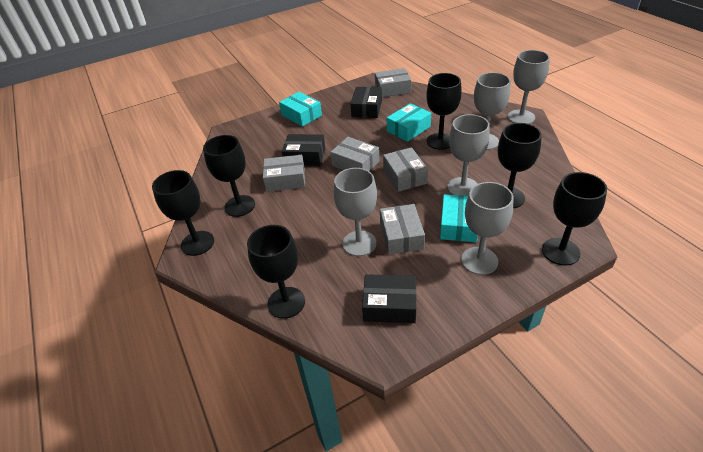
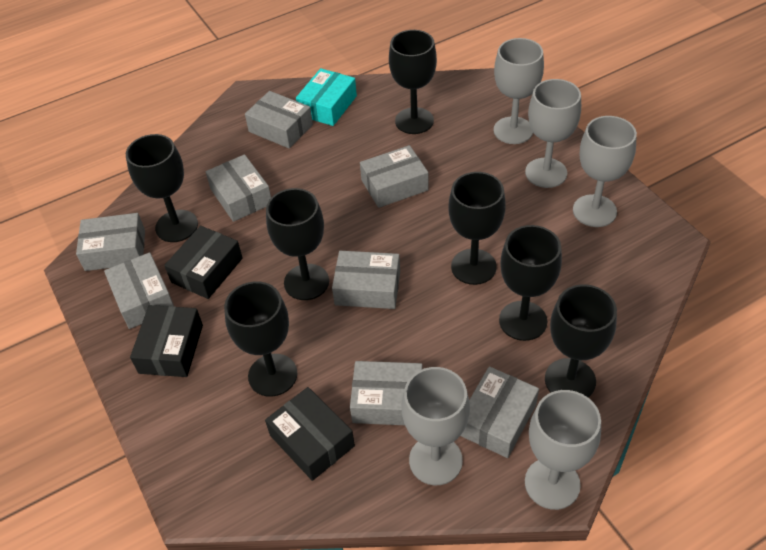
black goblet: [152,170,214,256] [203,135,255,217] [247,225,305,319] [426,73,462,150] [498,123,542,208] [542,172,607,266] = 6 -> [126,134,198,242] [224,281,297,397] [266,188,329,300] [389,30,437,134] [448,172,506,285] [499,225,562,341] [545,284,617,397] = 7
grey box: [263,155,305,192] [330,137,379,171] [375,68,411,97] [380,204,425,254] [383,147,428,192] = 5 -> [76,213,145,271] [104,252,174,329] [206,154,271,222] [245,91,313,148] [332,251,400,309] [350,361,423,425] [360,145,429,208] [460,366,539,458] = 8
turquoise box: [279,92,322,127] [387,103,431,142] [440,194,478,242] = 3 -> [296,68,357,126] = 1

